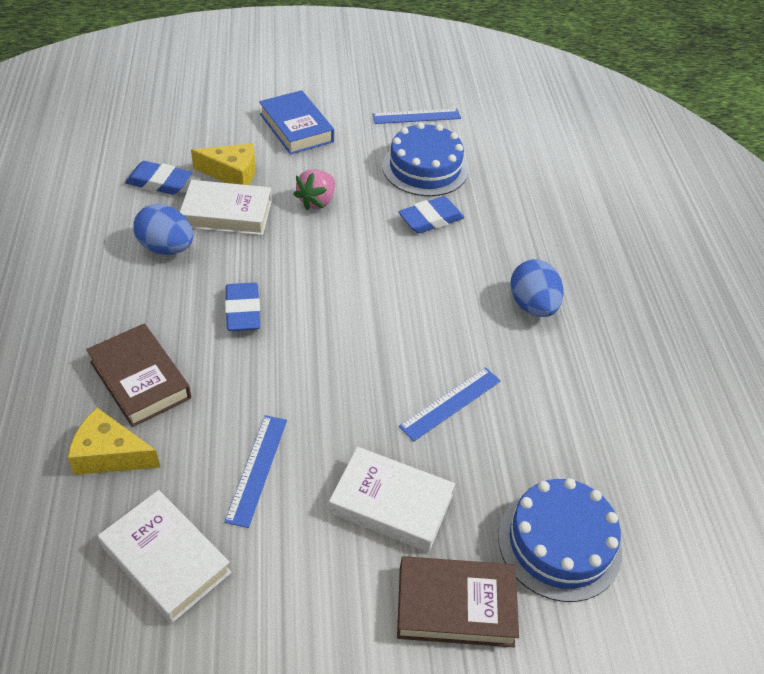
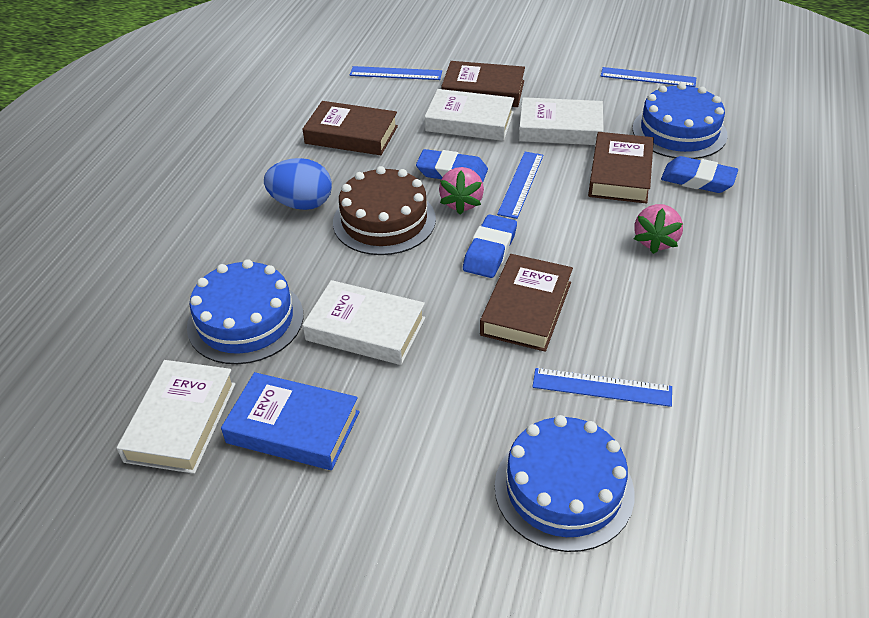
blue cake: [382,122,468,196] [498,478,622,602] = 2 -> [187,259,303,364] [495,415,635,552] [633,83,728,159] = 3
blue egg: [133,204,193,255] [510,259,563,317] = 2 -> [264,158,332,210] = 1
blue ruler: [224,415,287,528] [372,109,461,124] [399,367,501,441] = 3 -> [350,66,442,80] [497,152,543,219] [532,368,672,407] [601,67,696,87] = 4
brown book: [86,324,191,427] [397,556,519,647] = 2 -> [303,101,398,155] [441,61,525,107] [480,254,573,352] [588,132,654,204] = 4
brown cake: none = 0 -> [333,166,436,255] = 1
pink strawberry: [293,169,335,211] = 1 -> [439,167,484,215] [634,204,683,254] = 2
white book: [98,490,231,623] [180,180,272,235] [329,447,455,552] = 3 -> [117,360,236,474] [303,280,425,365] [425,89,514,141] [519,97,604,145] = 4
yellow cheese: [68,408,161,475] [191,143,255,185] = 2 -> none = 0

